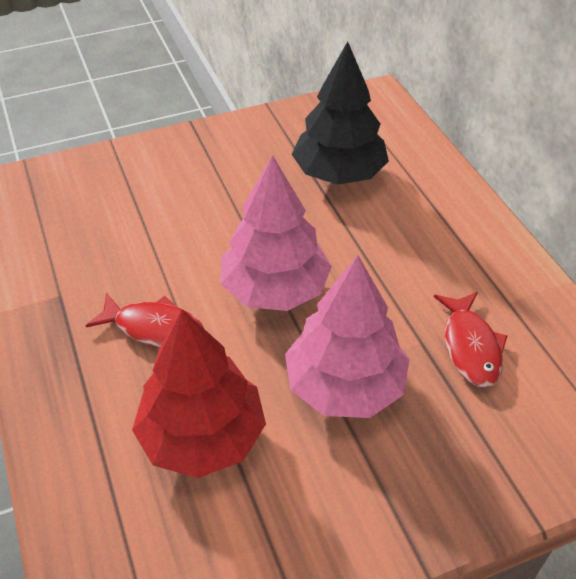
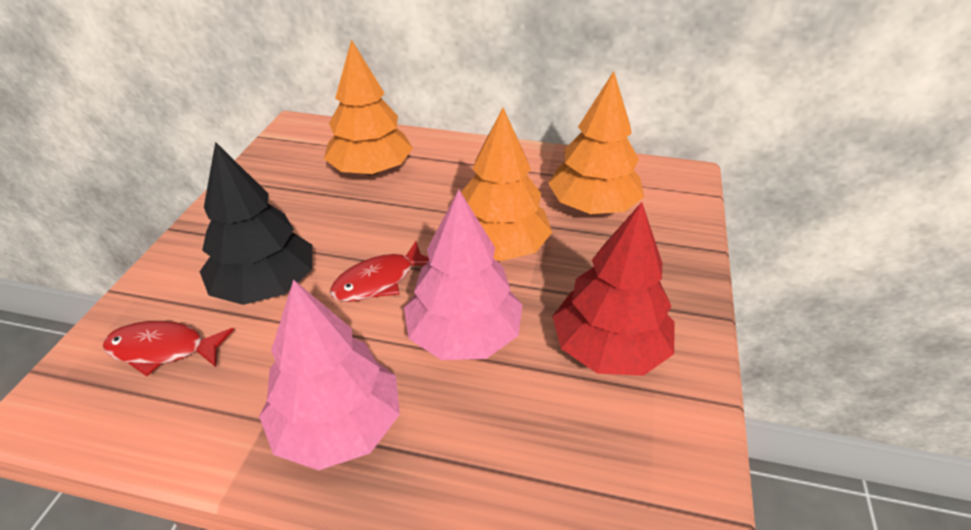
orange tree: none = 0 -> [324,39,413,175] [461,108,552,261] [548,71,644,214] = 3

